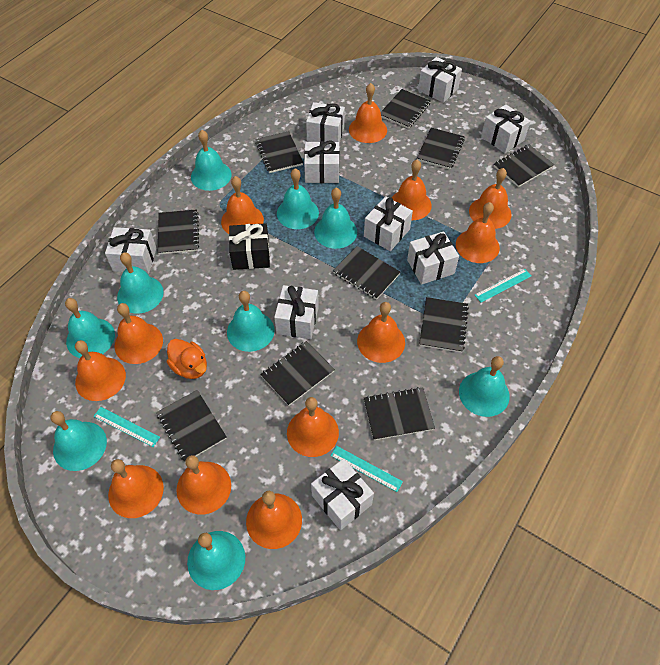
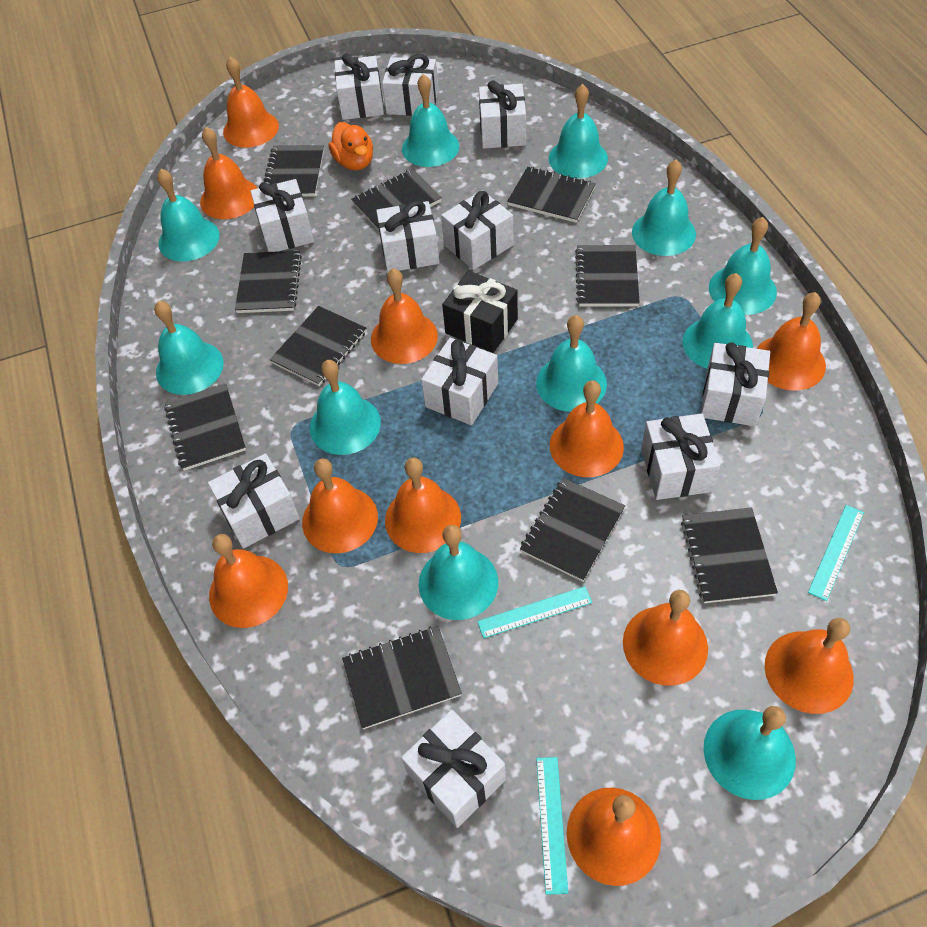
orange bell: [75,340,126,401] [108,459,164,518] [114,303,163,364] [176,455,231,515] [221,176,264,234] [246,491,302,549] [287,397,339,457] [349,83,387,143] [357,302,405,363] [392,159,432,220] [456,202,500,263] [469,168,512,229] = 12 -> [200,127,257,219] [209,534,288,628] [223,57,279,148] [302,458,378,554] [371,268,438,364] [385,457,461,553] [550,380,624,477] [567,787,661,886] [623,590,708,686] [756,292,826,391] [765,618,854,714] = 11
turquoise bell: [50,411,107,471] [65,298,115,358] [117,252,164,314] [187,531,245,590] [191,130,231,191] [227,291,274,352] [277,168,319,229] [314,188,357,249] [459,356,510,417] = 9 -> [154,301,224,395] [157,169,220,262] [310,360,381,455] [402,74,459,167] [419,525,498,620] [536,315,607,412] [549,84,608,178] [632,160,696,256] [682,273,753,369] [703,706,796,800] [709,217,777,315] = 11
white gift: [105,227,156,274] [274,285,319,339] [304,141,340,183] [306,102,345,142] [311,458,374,530] [364,196,413,251] [407,231,459,285] [418,57,462,103] [481,104,530,153] = 9 -> [208,453,300,549] [250,179,314,252] [334,53,384,120] [376,201,439,272] [382,54,439,116] [401,710,506,828] [421,338,498,425] [441,190,514,270] [479,80,526,149] [641,413,720,500] [701,342,770,426] = 11

